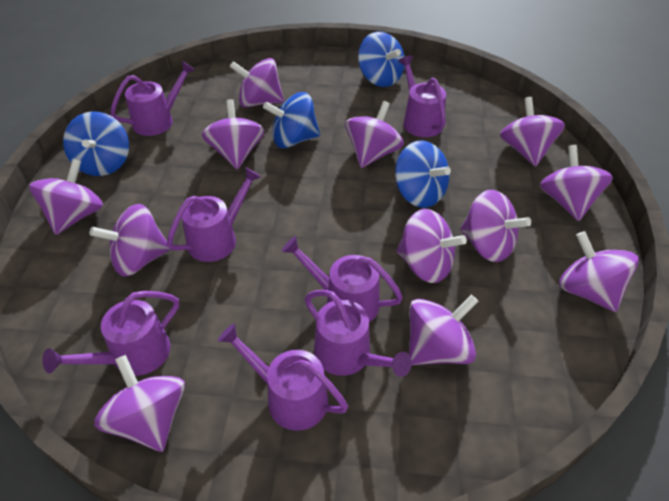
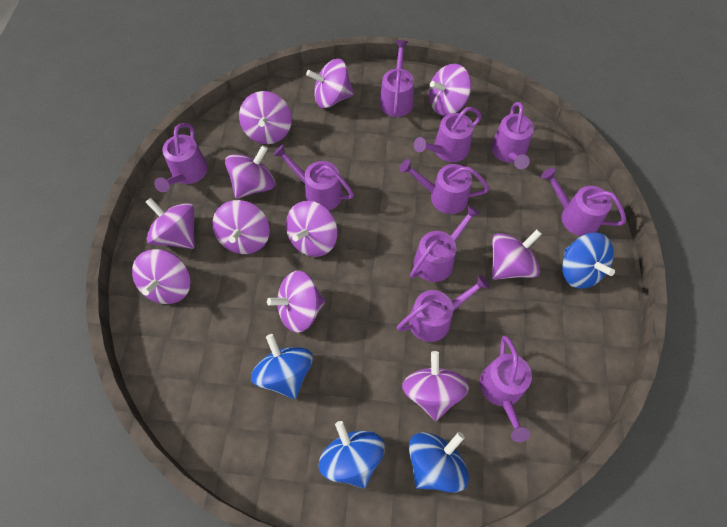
purple spinning top: [29,159,103,235] [90,204,170,277] [94,355,185,452] [202,99,265,169] [230,58,284,108] [345,101,404,168] [396,209,467,283] [409,295,479,365] [460,190,531,262] [500,97,565,167] [540,145,613,221] [559,231,639,312] = 12 -> [132,249,191,304] [146,198,195,249] [212,200,270,254] [225,145,275,199] [239,91,292,144] [267,271,326,333] [286,201,338,257] [306,59,354,108] [402,351,469,421] [429,64,471,116] [492,229,542,280] = 11
purple watering can: [42,291,179,376] [110,61,195,136] [167,167,261,262] [218,323,348,431] [281,236,403,322] [305,290,412,377] [398,55,446,137] = 7 -> [154,123,208,192] [273,145,354,210] [380,40,414,117] [397,274,490,342] [399,159,489,214] [410,205,481,282] [414,107,482,162] [480,336,532,442] [491,102,534,169] [541,167,626,236] = 10

